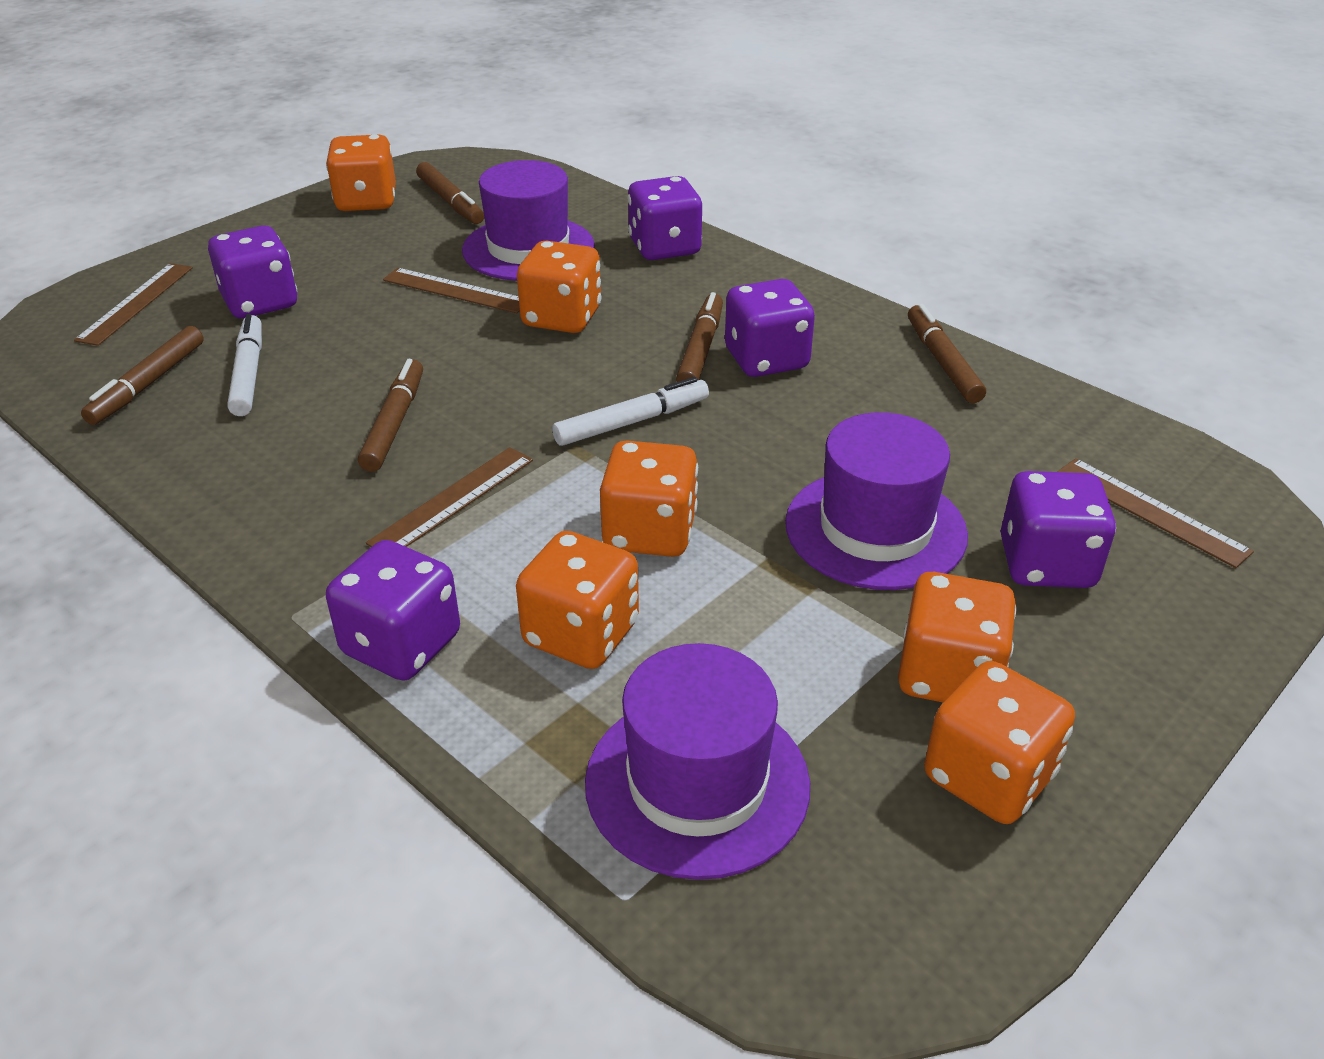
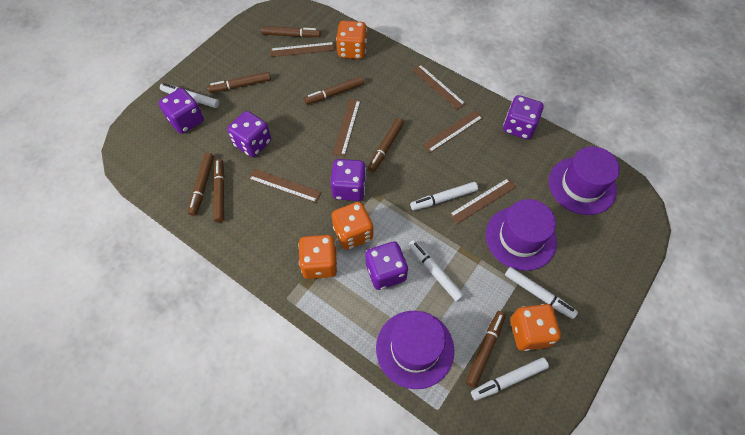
brown marker: [81,326,204,425] [358,359,423,472] [416,162,484,224] [676,292,723,382] [908,304,986,403] = 5 -> [188,153,214,216] [207,72,271,93] [213,159,225,222] [261,26,321,38] [304,76,364,105] [368,118,404,172] [466,311,506,387] = 7
brown ruler: [74,263,193,346] [366,447,533,547] [383,268,520,313] [1057,458,1254,568] = 4 -> [248,169,321,203] [270,42,335,57] [333,99,361,156] [412,64,466,110] [422,110,483,153] [449,178,516,224] = 6
orange dice: [326,135,396,211] [516,531,639,669] [517,240,602,333] [600,440,698,557] [898,572,1017,703] [924,661,1075,824] = 6 -> [298,235,338,279] [332,202,373,250] [336,21,367,59] [510,304,561,351] = 4
white marker: [227,314,262,416] [552,377,709,446] = 2 -> [160,83,219,108] [408,240,464,302] [410,182,478,210] [471,358,549,401] [505,267,578,319] = 5

